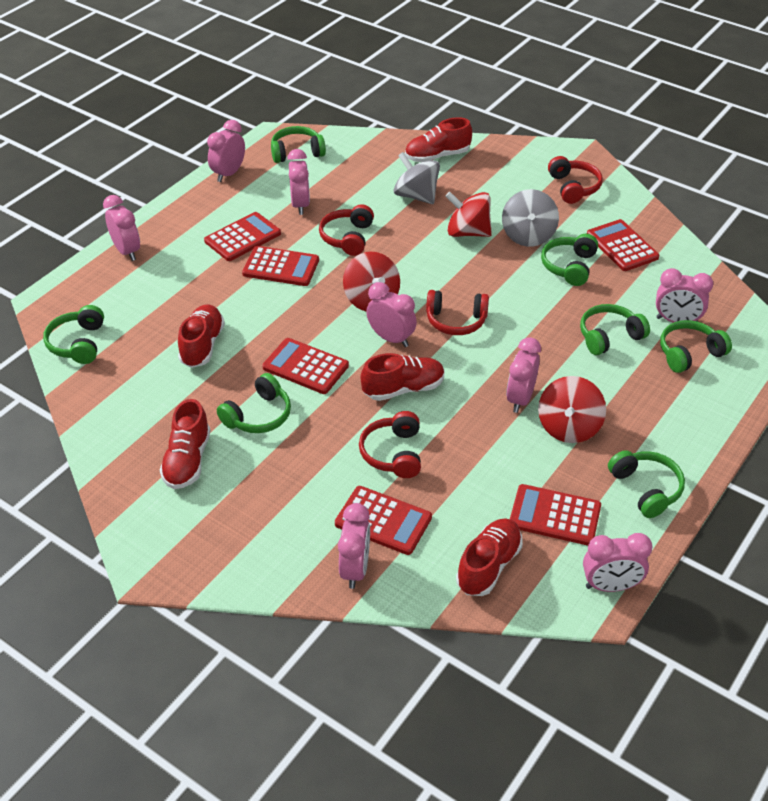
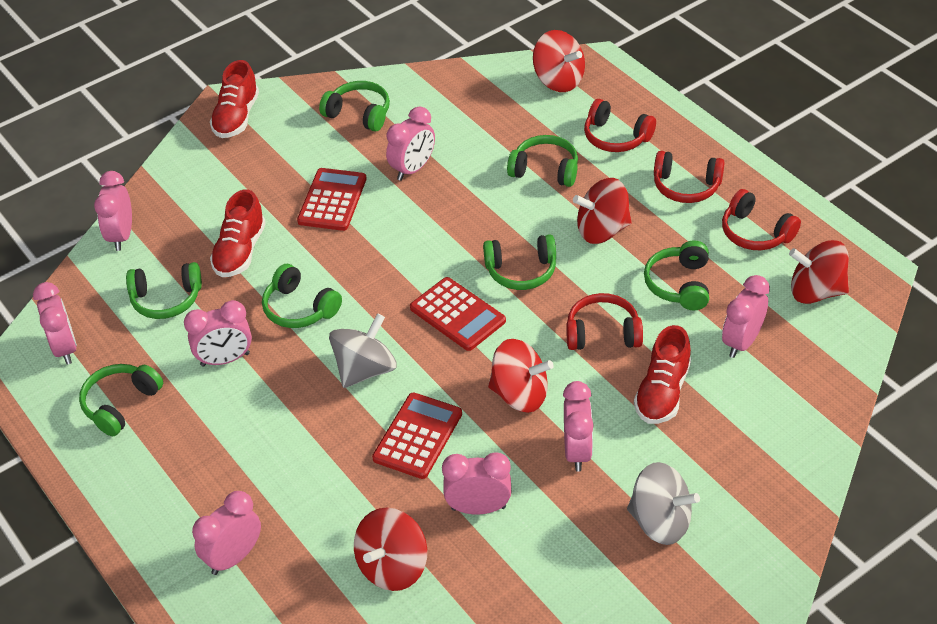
red calculator: [204,212,281,261] [242,246,319,286] [262,338,349,394] [335,486,432,555] [510,484,601,546] [587,219,659,271] = 6 -> [297,168,367,231] [372,392,462,479] [410,277,506,351] = 3
red shoe: [160,399,210,489] [178,304,225,368] [361,353,445,401] [405,117,472,162] [456,518,523,596] = 5 -> [210,60,259,138] [210,189,266,277] [634,325,691,424] = 3
red spinning top: [343,252,400,311] [446,192,492,237] [538,376,606,443] = 3 -> [354,508,427,591] [488,339,554,413] [533,30,585,92] [573,178,632,244] [789,240,849,304] = 5

